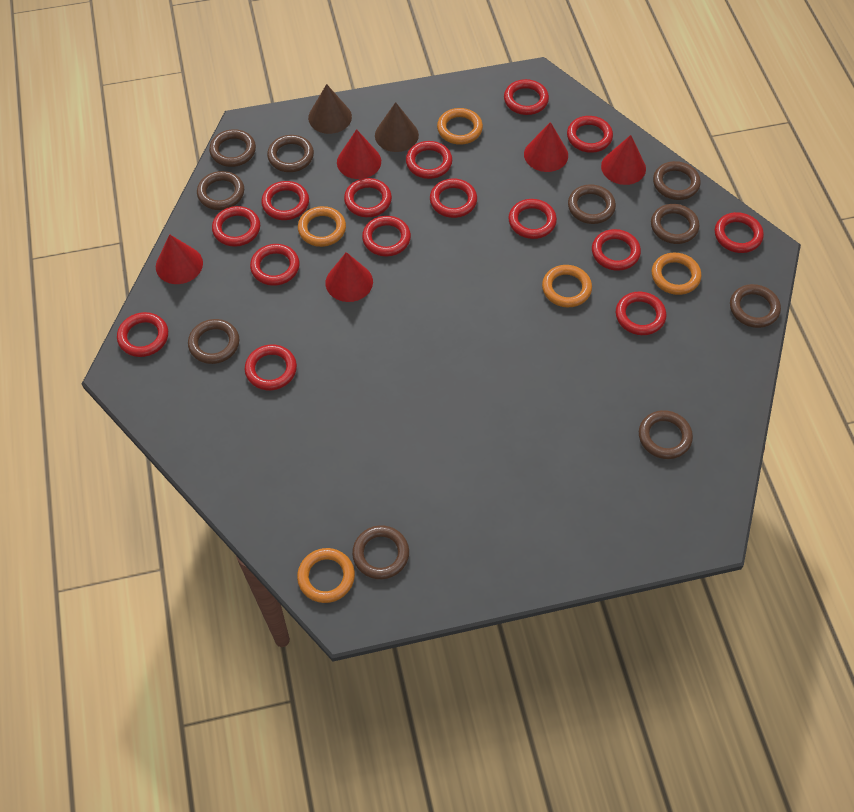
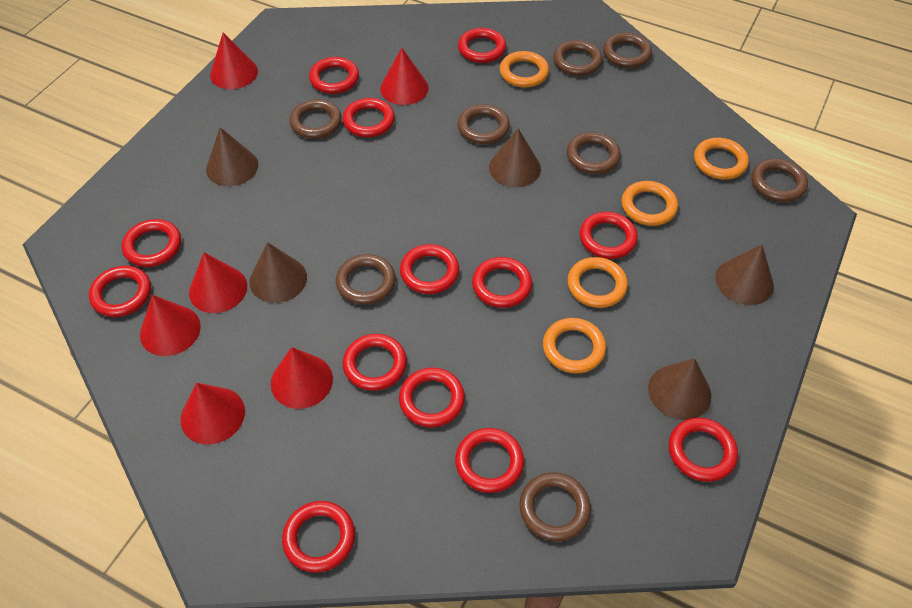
brown cone: [308,84,352,134] [375,102,419,152] = 2 -> [206,127,258,186] [250,242,307,303] [489,128,541,187] [648,358,711,420] [716,244,774,305] = 5
brown ring: [188,319,239,364] [197,171,244,210] [209,129,256,167] [267,135,314,172] [352,525,409,579] [568,184,616,224] [639,410,693,459] [651,204,699,244] [653,161,701,200] [730,284,781,328] = 10 -> [289,99,342,139] [336,254,396,305] [458,104,510,144] [520,472,591,541] [553,40,602,76] [567,132,621,174] [603,33,652,68] [752,159,808,202] = 8
red cone: [156,234,203,284] [325,252,373,302] [337,129,381,179] [524,122,568,172] [601,135,646,185] = 5 -> [140,295,201,356] [181,383,245,444] [189,252,247,313] [210,32,258,89] [271,347,333,409] [380,48,428,105] = 6
red ring: [117,312,168,357] [212,206,260,247] [245,344,297,390] [250,244,300,286] [261,181,309,220] [344,178,392,217] [362,216,411,256] [406,141,452,179] [430,178,477,218] [504,79,549,115] [508,199,557,239] [567,116,613,153] [592,229,641,271] [616,292,666,335] [715,212,764,253] = 15 -> [89,266,151,317] [122,219,181,267] [282,501,355,573] [309,57,359,94] [343,98,395,137] [343,334,407,391] [399,367,465,427] [400,244,459,294] [455,428,524,493] [458,28,506,63] [472,257,532,308] [580,212,638,259] [669,418,738,482] = 13

